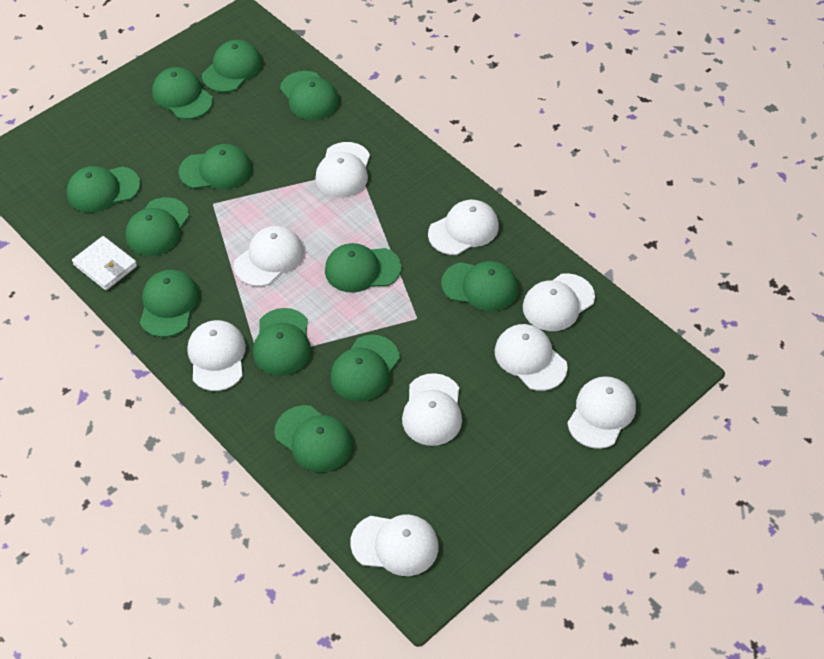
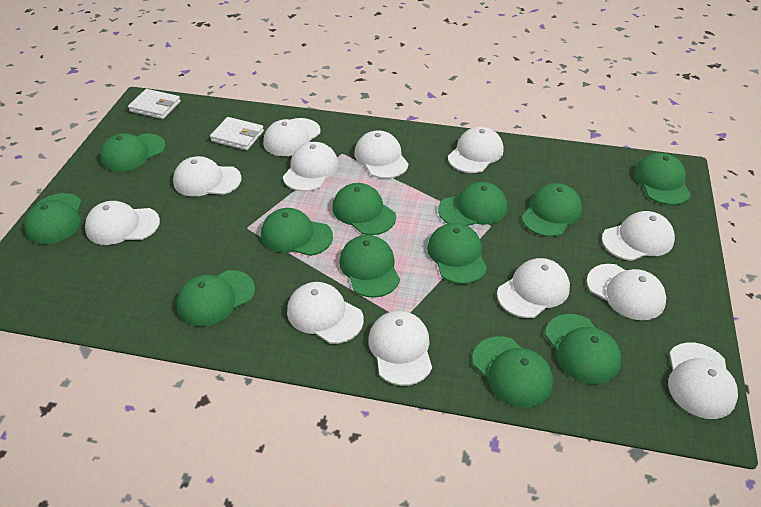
white cap: [188,320,246,391] [234,226,304,286] [315,142,370,198] [350,515,439,576] [402,373,462,446] [428,200,499,255] [495,324,568,391] [523,273,595,331] [567,376,636,449] = 9 -> [85,201,160,245] [173,156,242,197] [263,118,321,156] [283,142,338,192] [287,282,364,344] [355,131,409,179] [368,311,432,386] [448,127,504,173] [497,258,570,318] [587,264,666,320] [602,211,675,261] [668,342,738,419] = 12
white wallet: [72,236,137,290] = 1 -> [128,89,181,119] [210,117,264,150] = 2

